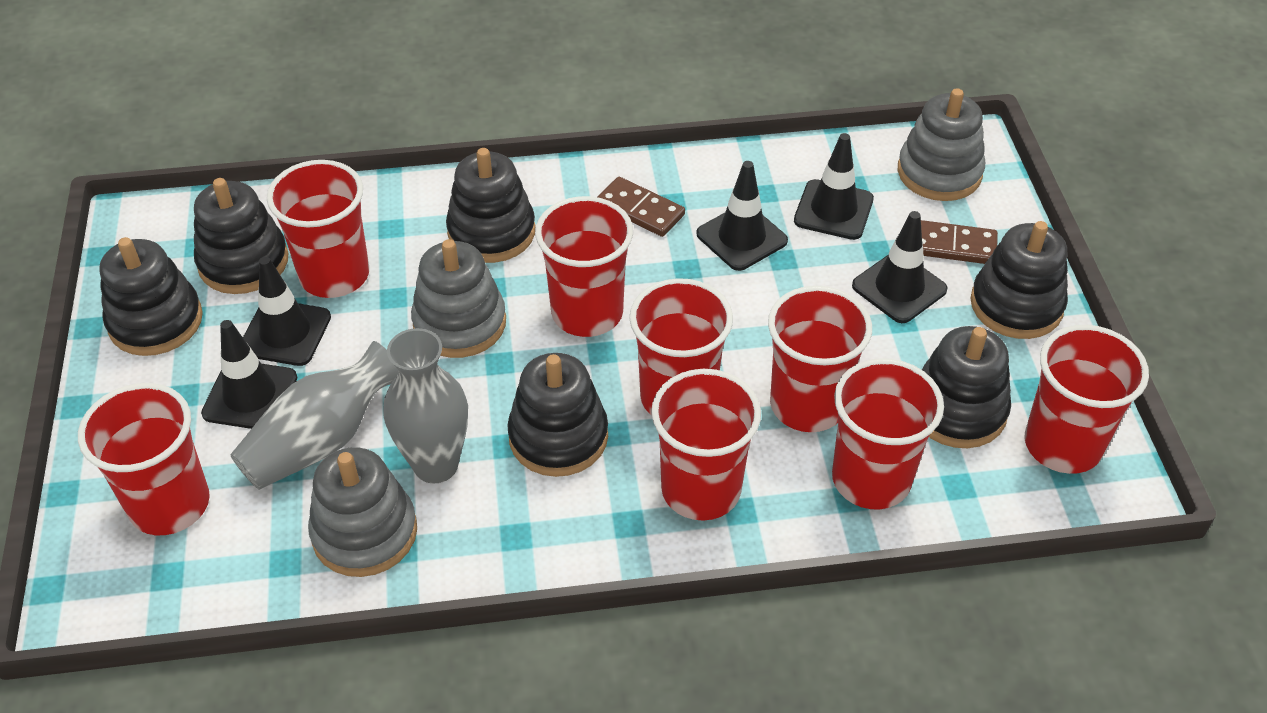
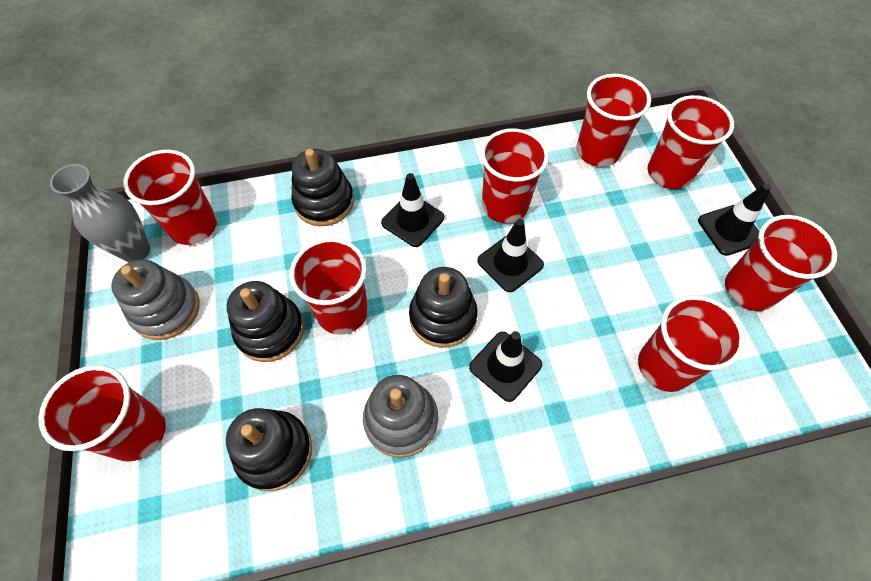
black stacking toy: [99,237,203,356] [194,178,288,294] [446,148,535,263] [507,353,608,477] [922,326,1011,448] [970,221,1068,339] = 6 -> [226,408,312,491] [227,281,304,362] [291,149,354,226] [409,267,478,348] = 4
black traffic cone: [201,320,297,429] [243,257,331,366] [696,161,788,271] [794,133,874,240] [852,211,948,323] = 5 -> [381,173,444,247] [469,331,542,402] [477,219,544,292] [698,184,771,256] = 4
brown domino: [597,177,685,237] [921,220,998,264] = 2 -> none = 0
grey stacking toy: [308,447,417,577] [411,239,506,358] [898,88,985,201] = 3 -> [111,259,200,340] [363,375,438,458] = 2
grey vase: [230,341,399,490] [384,328,468,483] = 2 -> [50,164,150,262] = 1

